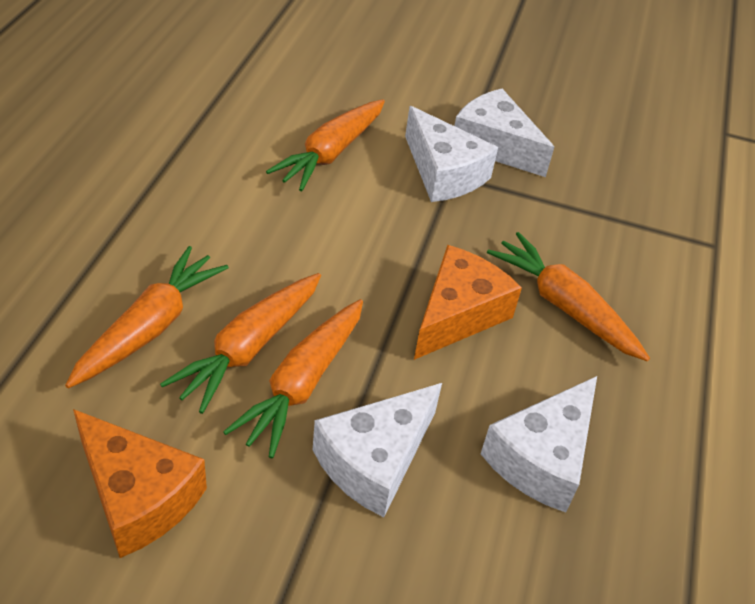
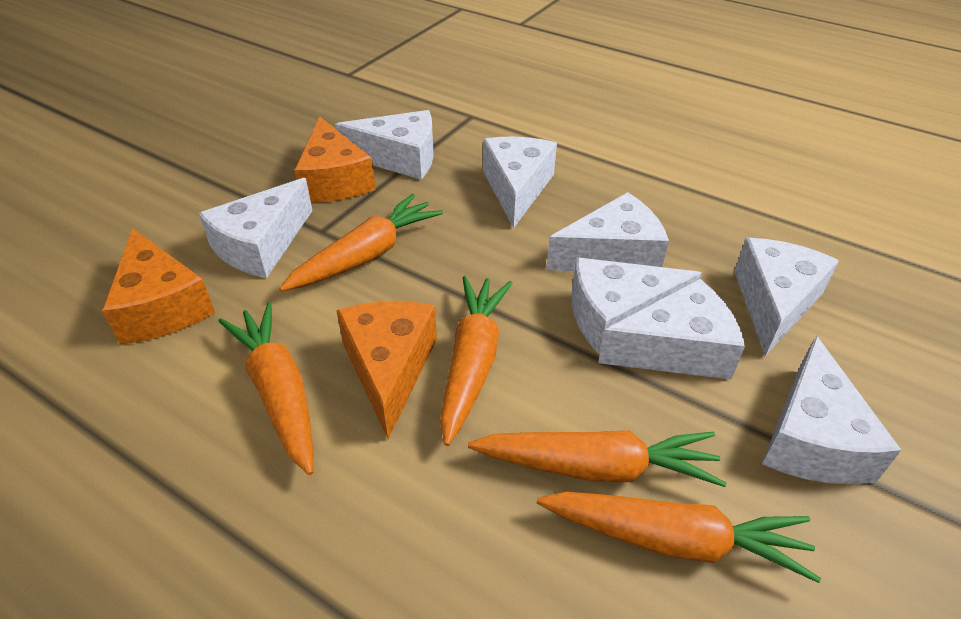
orange cheese: [73,409,207,558] [414,245,522,360] = 2 -> [102,228,215,344] [294,117,376,203] [336,301,437,439] = 3
white cheese: [313,383,442,517] [405,106,498,202] [454,89,554,177] [481,376,597,512] = 4 -> [199,178,313,278] [335,110,434,180] [483,137,557,228] [546,192,669,271] [572,258,702,355] [598,278,745,380] [734,238,839,356] [762,336,901,484] = 8

